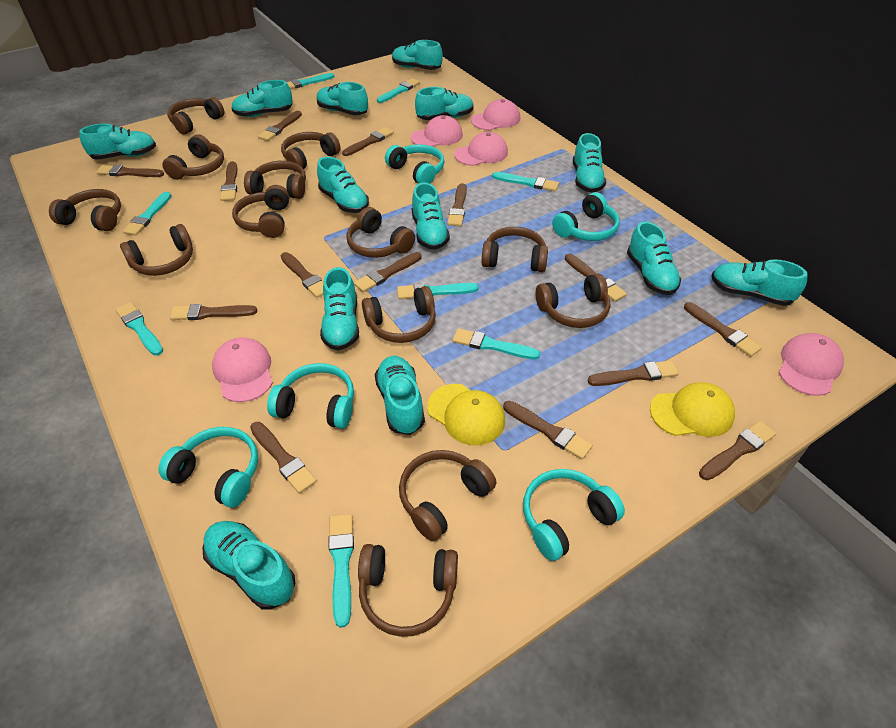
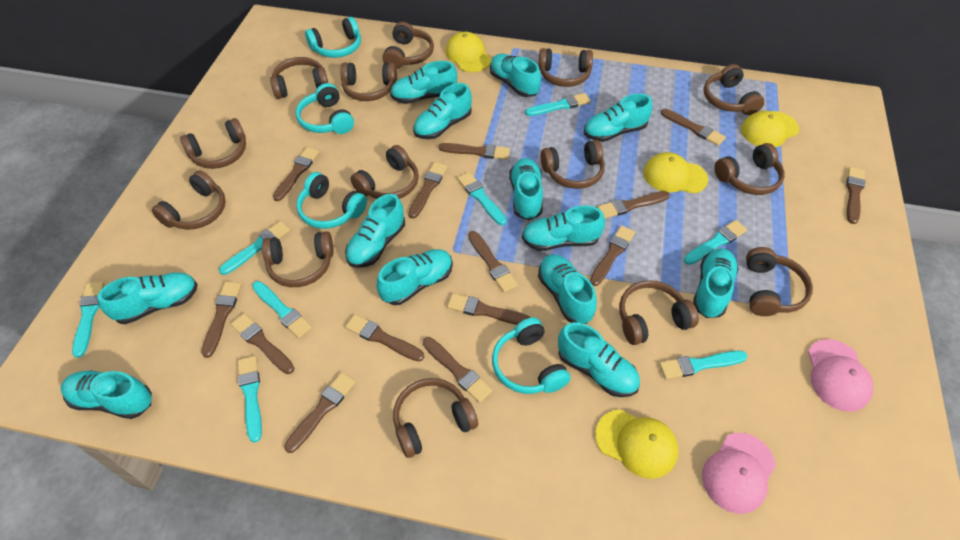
brown headphones: [49,189,121,231] [120,224,193,276] [162,134,224,180] [167,97,224,135] [232,185,289,238] [244,161,306,199] [281,132,341,172] [346,207,415,258] [358,544,458,637] [362,286,436,343] [399,450,496,541] [482,227,548,272] [535,274,610,328] = 13 -> [152,170,226,230] [180,118,246,169] [262,231,334,287] [270,57,328,99] [341,63,397,101] [350,145,419,199] [382,22,434,69] [393,378,478,458] [539,48,593,87] [541,140,605,189] [619,280,699,345] [704,64,764,115] [714,143,785,195] [746,247,813,316] = 14
pink cap: [212,337,273,402] [411,115,463,147] [454,132,508,166] [471,99,520,130] [779,333,844,396] = 5 -> [702,433,776,514] [808,339,874,412] = 2
turquoise headphones: [159,427,258,508] [267,363,354,429] [385,144,445,184] [523,469,625,561] [552,192,620,241] = 5 -> [296,83,354,134] [296,172,367,229] [305,17,361,58] [492,317,570,394] = 4
yellow cap: [427,384,505,445] [650,382,735,437] = 2 -> [446,32,491,72] [595,409,679,479] [643,152,708,193] [741,111,799,147] = 4

